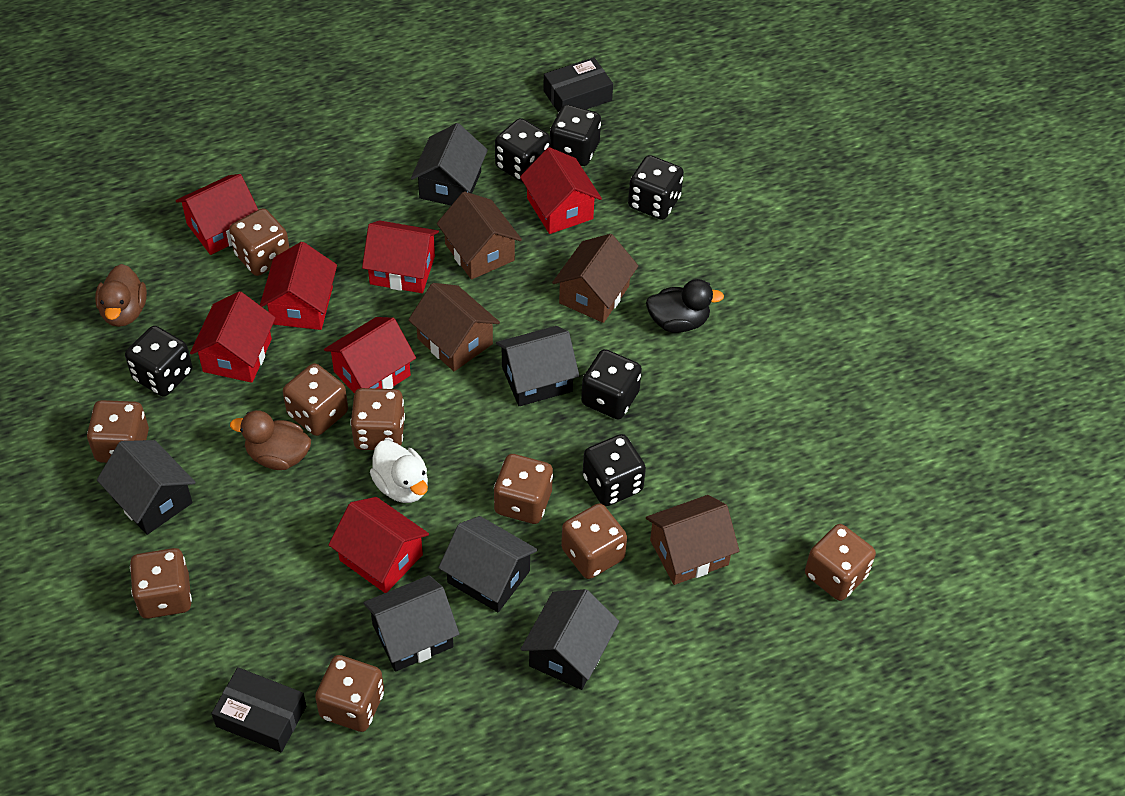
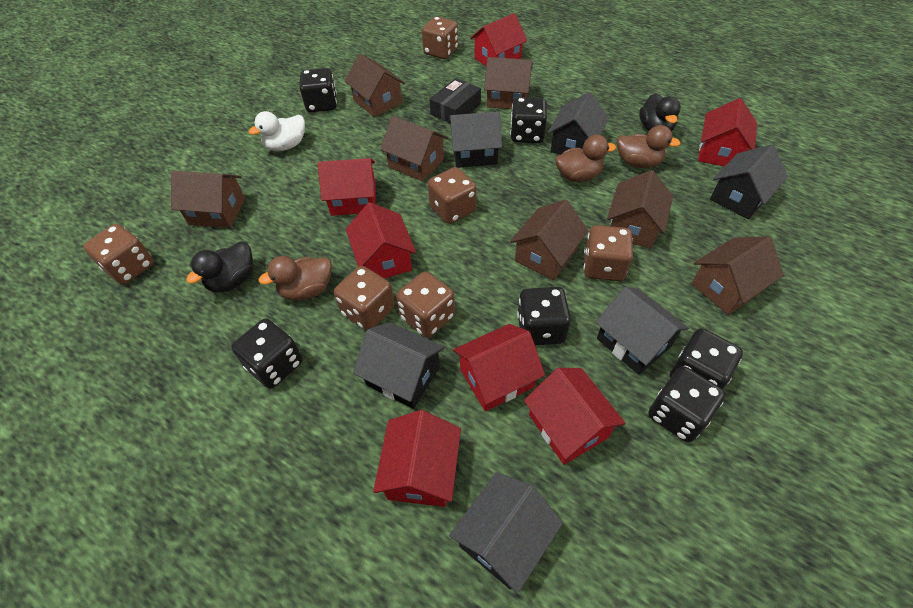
black box: [211,667,306,752] [543,57,613,113] = 2 -> [430,78,481,123] = 1
black duck: [646,279,724,333] = 1 -> [186,242,253,292] [639,93,681,131] = 2
brown dice: [87,400,149,463] [130,548,192,619] [229,208,289,276] [283,363,348,436] [315,655,384,732] [350,388,405,450] [494,454,553,524] [561,503,627,579] [805,524,876,601] = 9 -> [83,224,154,285] [334,266,395,331] [396,271,455,338] [422,16,458,59] [428,167,477,224] [583,225,633,281] = 6
brown duck: [95,264,147,327] [230,410,311,470] = 2 -> [258,256,332,301] [555,135,616,182] [617,125,681,168] = 3
brown house: [408,283,500,372] [437,191,522,280] [552,234,638,323] [646,495,739,585] = 4 -> [171,171,245,228] [345,53,405,117] [380,116,448,181] [484,57,532,109] [510,200,588,280] [607,170,673,249] [691,236,784,315] = 7

